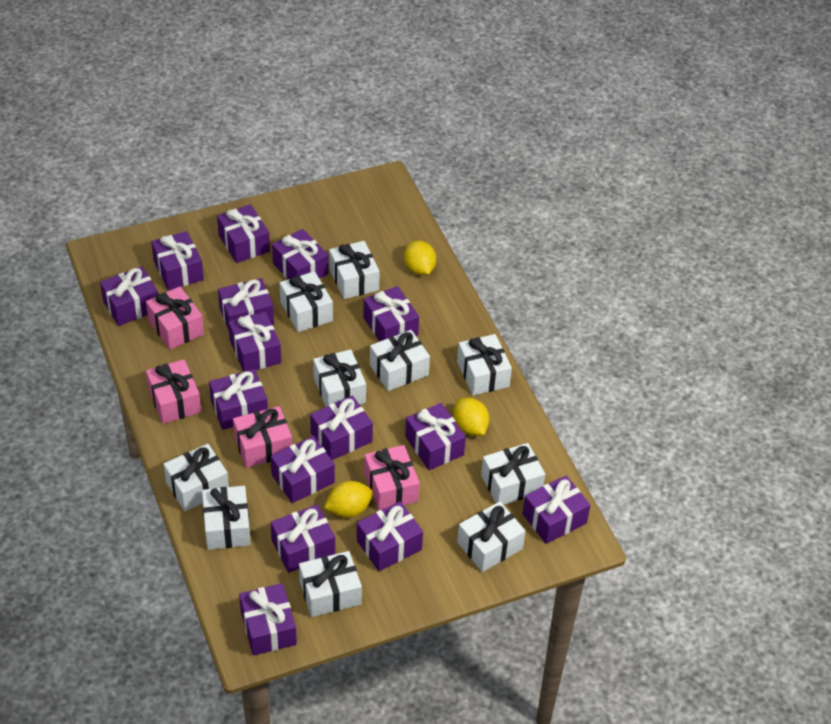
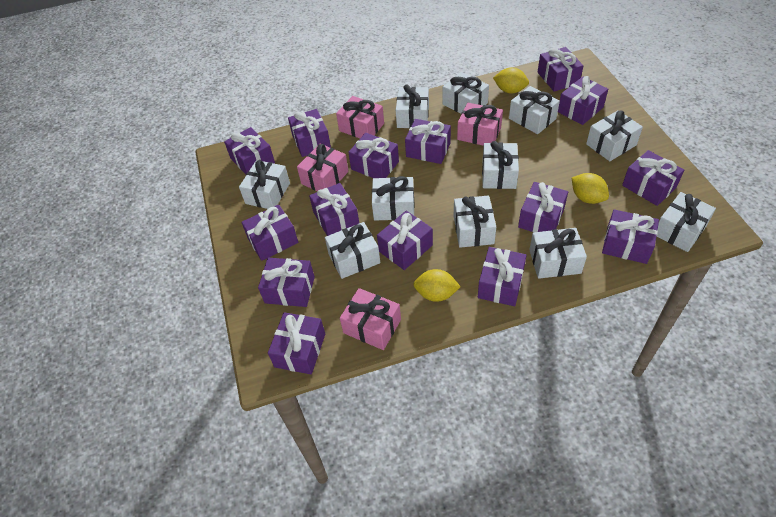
white gift: [163,444,229,511] [202,486,251,550] [280,271,333,332] [299,551,362,617] [313,349,366,407] [329,241,380,299] [370,330,430,391] [457,334,512,396] [457,501,526,572] [481,443,545,505] = 10 -> [239,160,290,209] [325,222,380,279] [372,176,415,220] [396,85,429,128] [443,72,489,114] [454,195,496,248] [482,141,519,189] [509,86,560,134] [529,228,587,279] [586,110,643,161] [657,192,716,252] = 11

